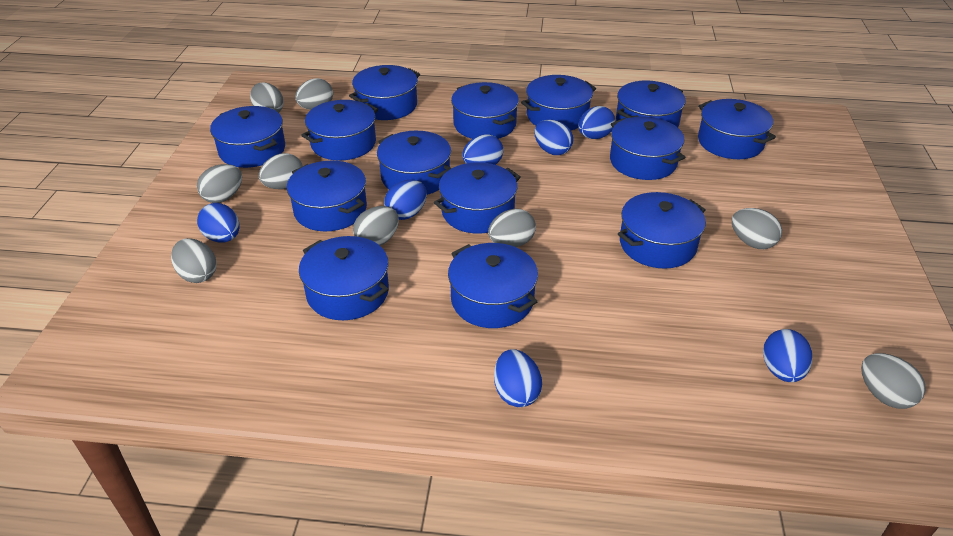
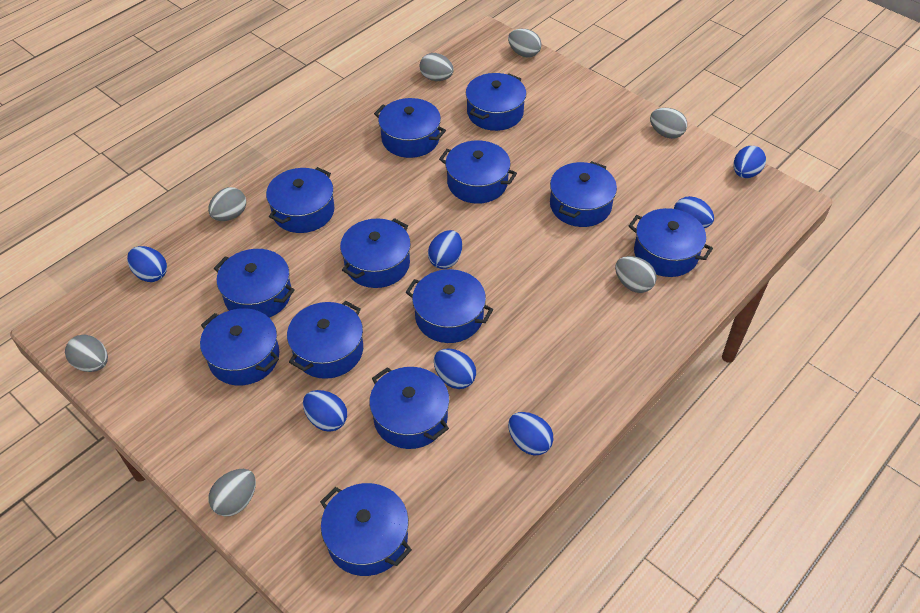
blue pot: [210,106,285,168] [287,161,367,231] [299,236,389,320] [301,100,378,161] [349,65,420,120] [377,131,452,195] [434,162,521,234] [448,243,538,328] [451,82,519,139] [521,75,596,130] [610,116,685,180] [616,81,686,127] [618,192,706,269] [698,99,776,159] = 14 -> [200,308,279,386] [214,249,295,318] [266,167,335,233] [287,301,363,379] [320,483,412,576] [340,218,411,288] [369,367,449,449] [374,98,446,158] [406,269,493,343] [439,140,517,204] [466,73,526,131] [550,161,617,227] [629,208,713,277] = 13
grey egg: [171,238,217,283] [197,164,242,203] [250,82,284,113] [259,153,303,189] [295,78,333,110] [353,206,399,246] [488,209,536,247] [732,208,782,249] [861,353,926,409] = 9 -> [65,335,108,372] [208,187,246,221] [208,469,256,516] [420,53,454,81] [508,29,541,58] [615,256,657,293] [650,108,687,139] = 7

